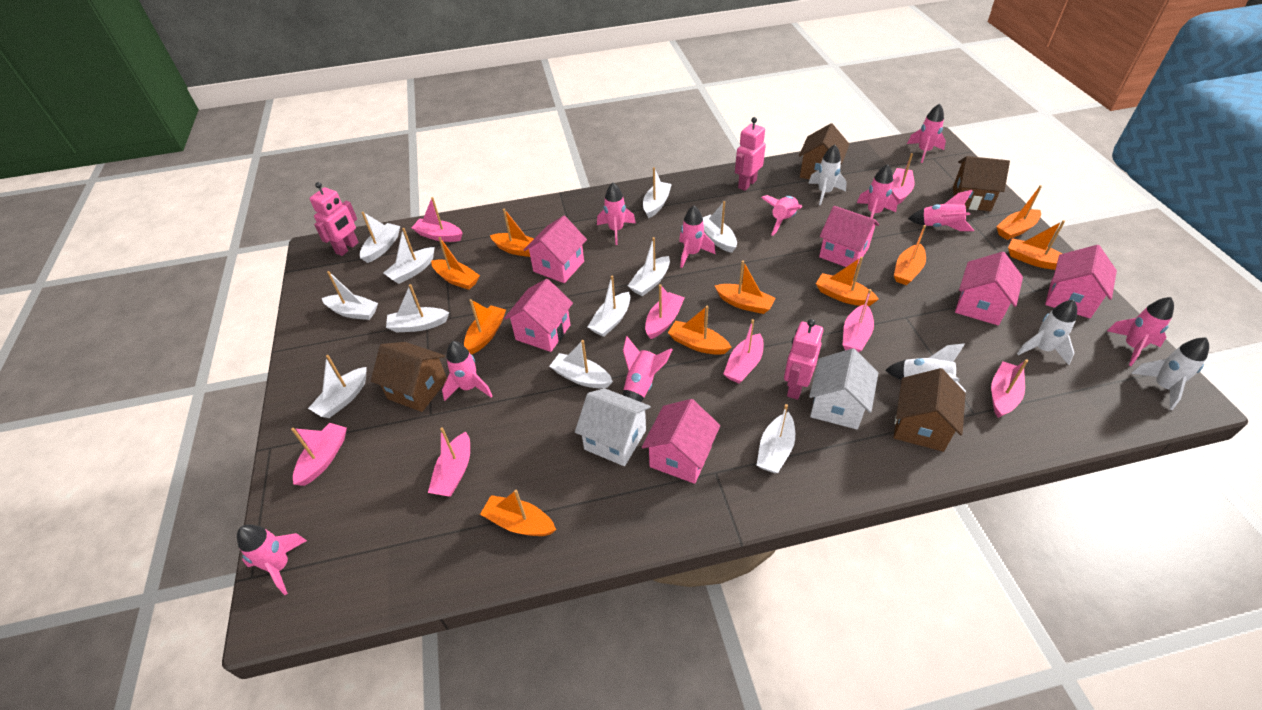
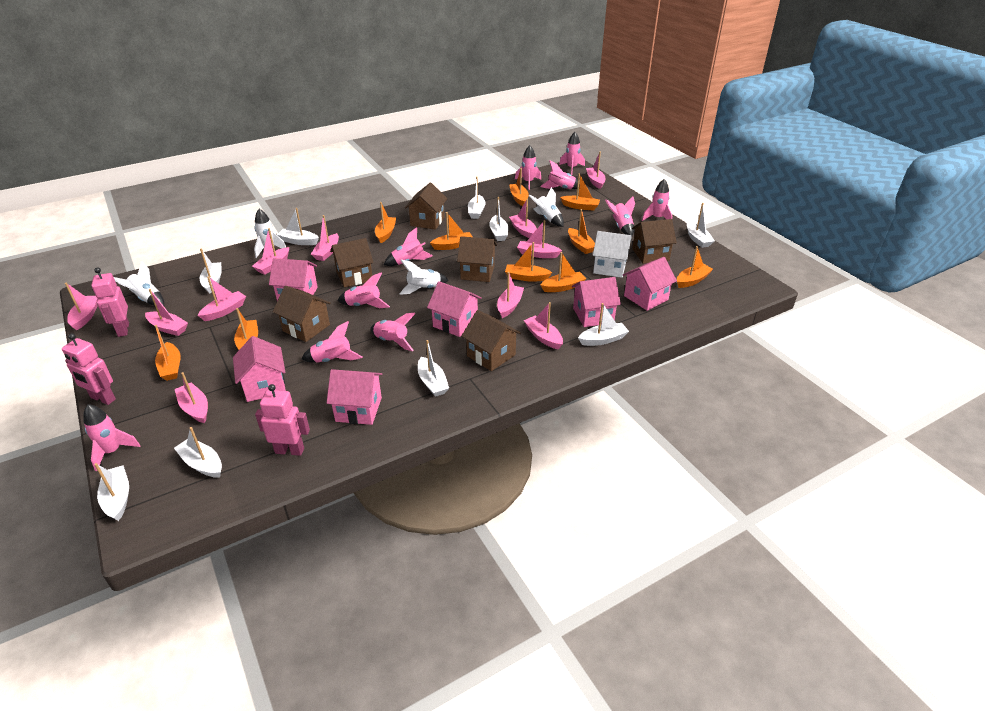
brown house: [371,342,447,412] [799,123,849,180] [894,368,966,452] [953,156,1010,211] = 4 -> [273,286,331,342] [330,238,374,288] [405,183,447,230] [457,236,497,282] [462,310,521,371] [632,219,677,264] = 6
pink boat: [291,423,347,486] [412,197,463,242] [428,427,470,497] [645,284,684,339] [723,319,763,384] [843,289,874,352] [892,153,915,205] [991,359,1028,418] = 8 -> [65,283,98,330] [145,289,188,336] [175,372,208,423] [197,276,246,321] [252,228,289,275] [311,215,339,261] [497,272,524,318] [509,199,537,238] [517,220,562,258] [524,302,563,350] [586,152,605,189] = 11
white boat: [308,355,367,418] [322,271,378,320] [360,212,400,263] [383,228,435,284] [386,284,449,333] [549,340,613,388] [588,276,630,337] [628,237,670,296] [643,167,672,218] [703,201,737,253] [757,404,795,473] = 11 -> [94,463,129,521] [174,427,222,478] [199,248,222,294] [277,208,319,245] [418,340,449,397] [468,177,486,219] [489,197,508,241] [578,303,629,346] [687,203,714,248] = 9
white house: [575,388,651,466] [809,348,878,429] = 2 -> [593,231,632,278] = 1

